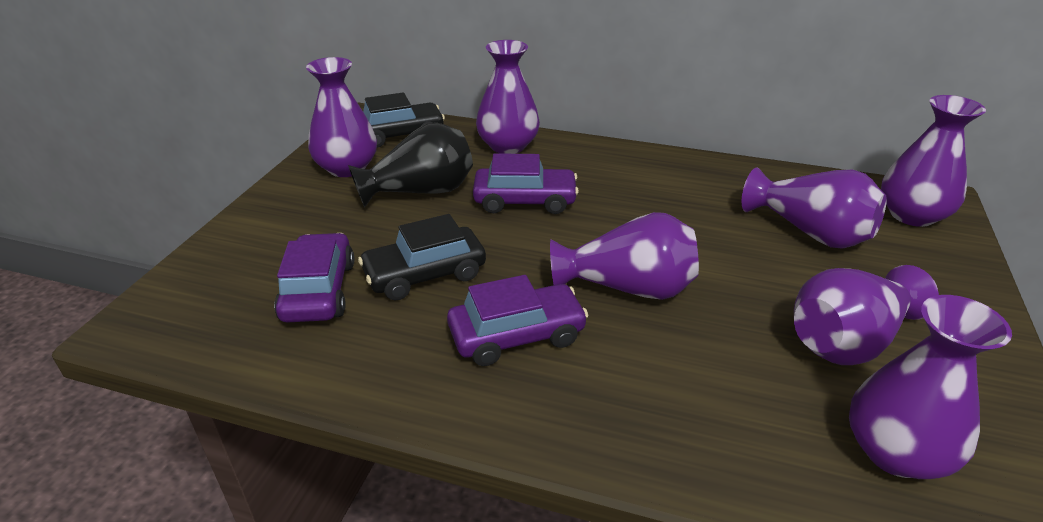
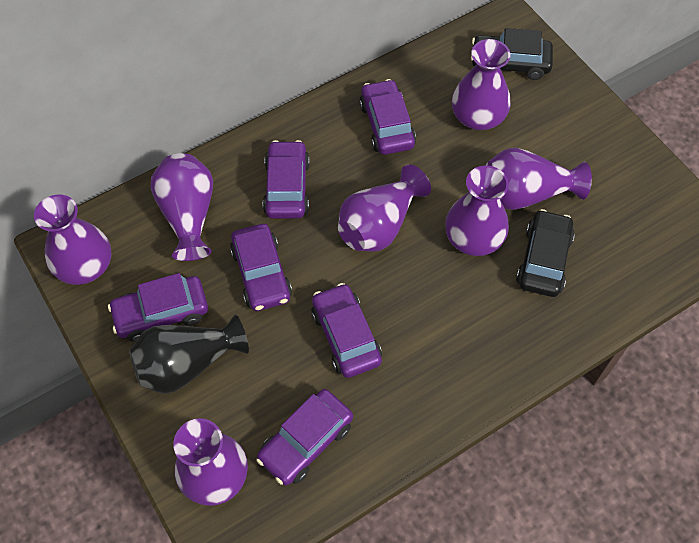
purple car: [274,233,354,322] [447,275,589,366] [473,153,579,214] = 3 -> [108,273,208,342] [230,224,292,311] [256,389,353,486] [263,140,310,219] [312,283,382,378] [359,79,416,155] = 6

